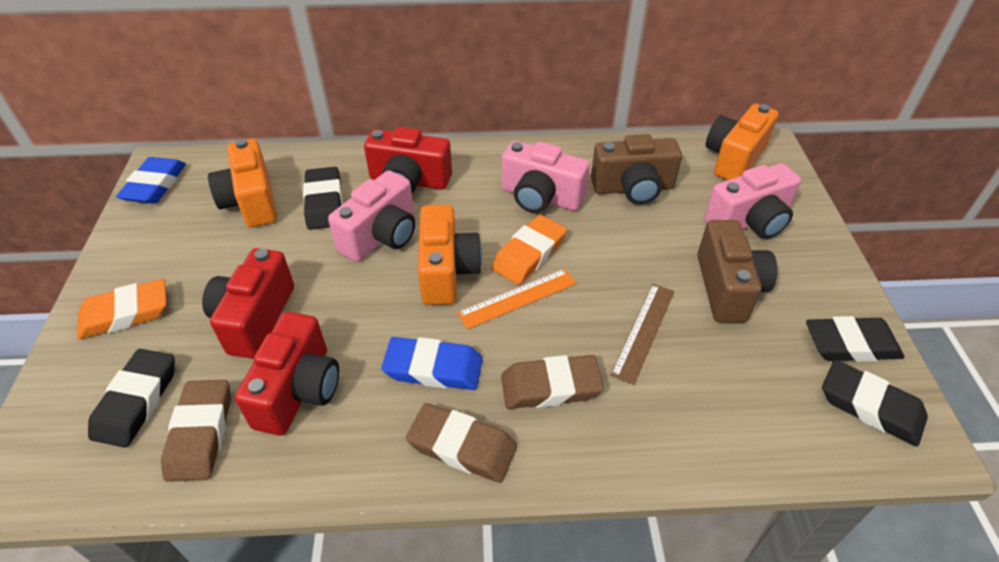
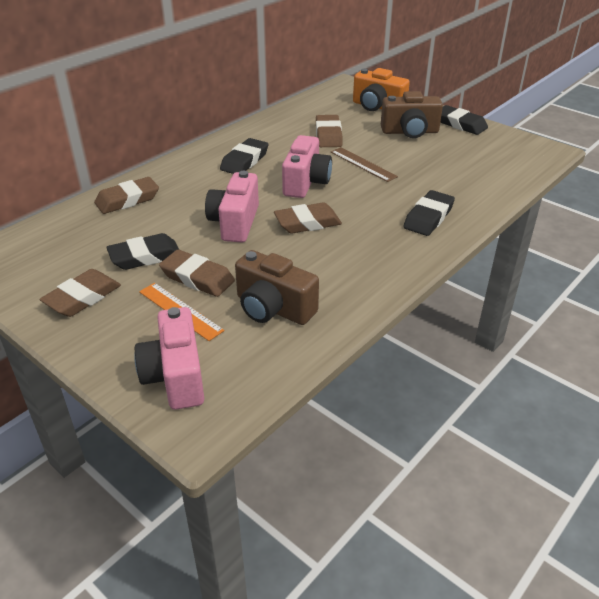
blue eraser: [116,157,186,204] [381,337,483,390] = 2 -> none = 0
brown eraser: [161,380,231,482] [406,403,517,483] [501,355,604,409] = 3 -> [39,269,121,317] [94,177,159,214] [159,250,235,297] [274,202,342,233] [316,115,343,147] = 5
orange camera: [208,139,277,228] [418,205,482,305] [706,104,778,180] = 3 -> [353,68,410,111] = 1
orange eraser: [77,279,167,339] [491,215,567,285] = 2 -> none = 0
red camera: [202,248,294,359] [235,312,339,436] [364,127,452,193] = 3 -> none = 0

